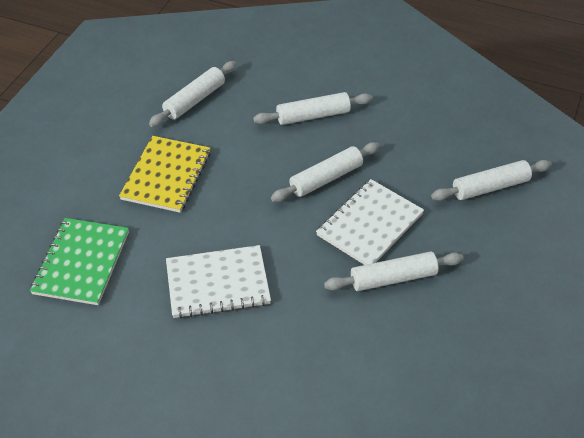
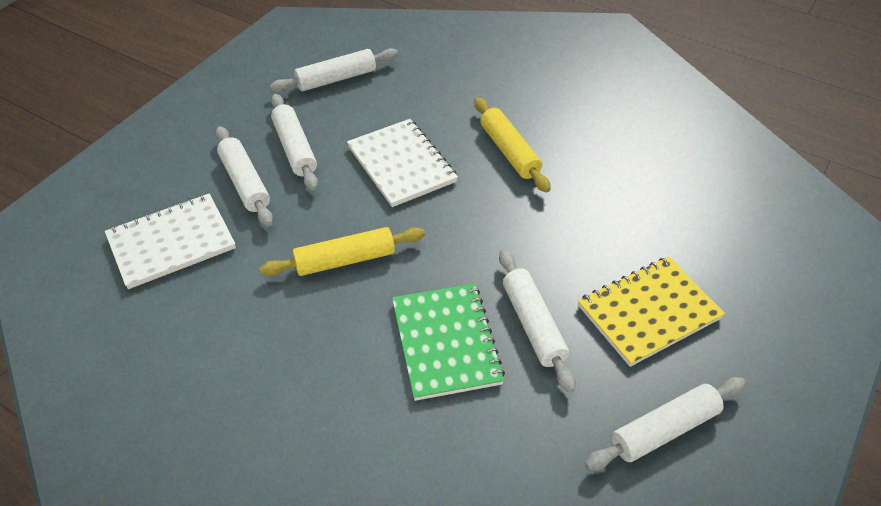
yellow rolling pin: none = 0 -> [260,227,425,276] [474,98,551,193] = 2

